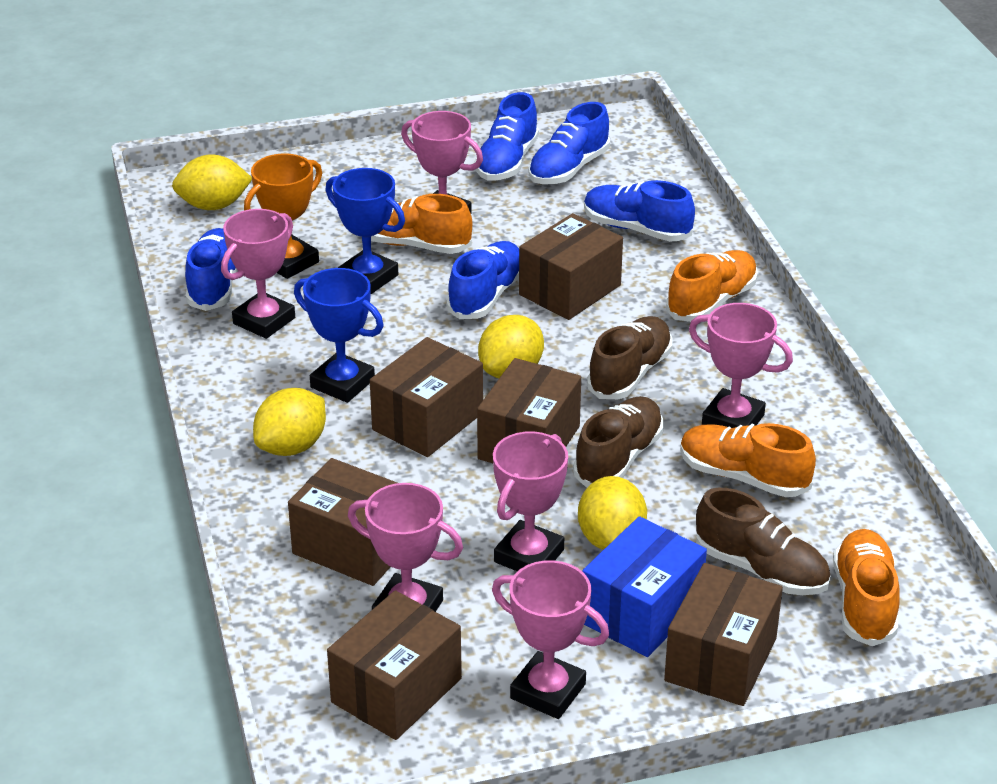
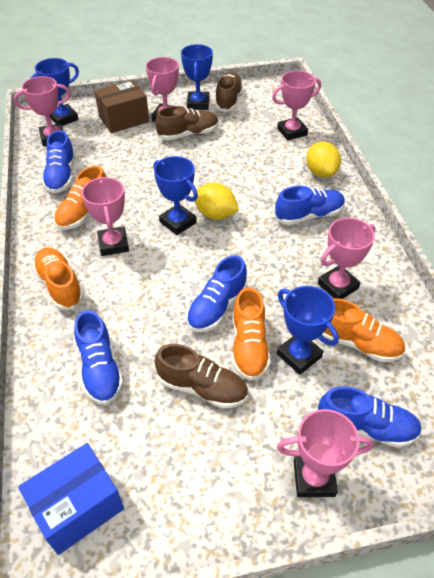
blue trophy: [294,268,384,403] [325,168,405,294] = 2 -> [30,58,79,126] [154,156,198,235] [181,44,213,110] [277,286,339,375] = 4
brown box: [288,458,397,586] [327,590,462,740] [370,337,483,457] [477,358,581,463] [519,213,623,320] [664,563,783,706] = 6 -> [94,80,149,133] = 1
orange trophy: [244,154,322,279] = 1 -> none = 0
yellow lemon: [172,154,252,210] [253,388,326,456] [478,315,544,378] [578,476,647,550] = 4 -> [193,183,239,219] [306,141,341,178] = 2

